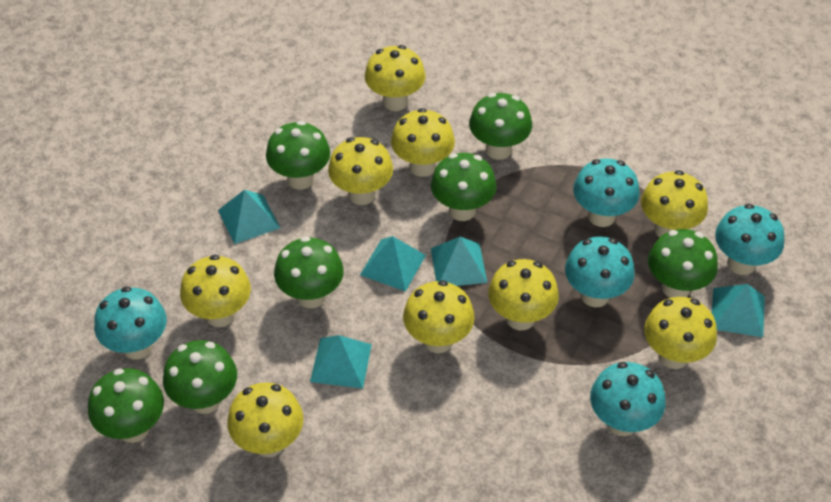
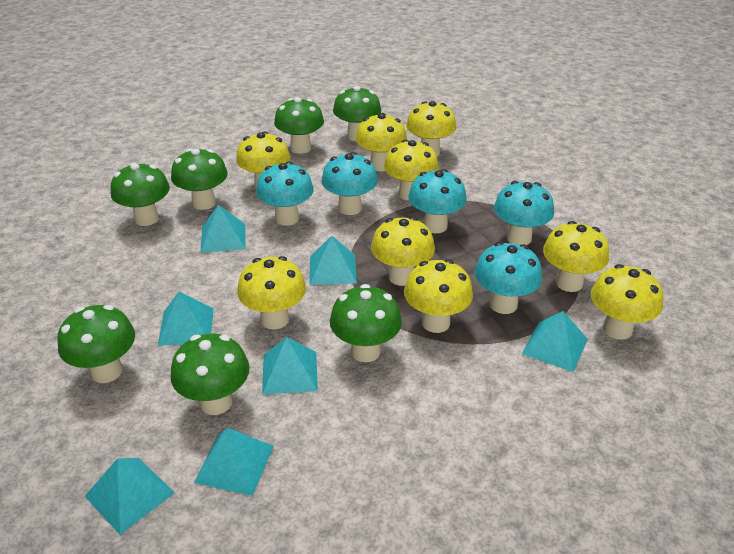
turquoise pyramid: [218,190,280,244] [310,335,372,389] [360,236,426,292] [431,237,487,286] [712,284,765,337] = 5 -> [85,458,175,535] [158,292,214,346] [194,428,274,496] [201,205,246,253] [262,337,318,395] [310,236,357,285] [522,311,588,372] = 7

